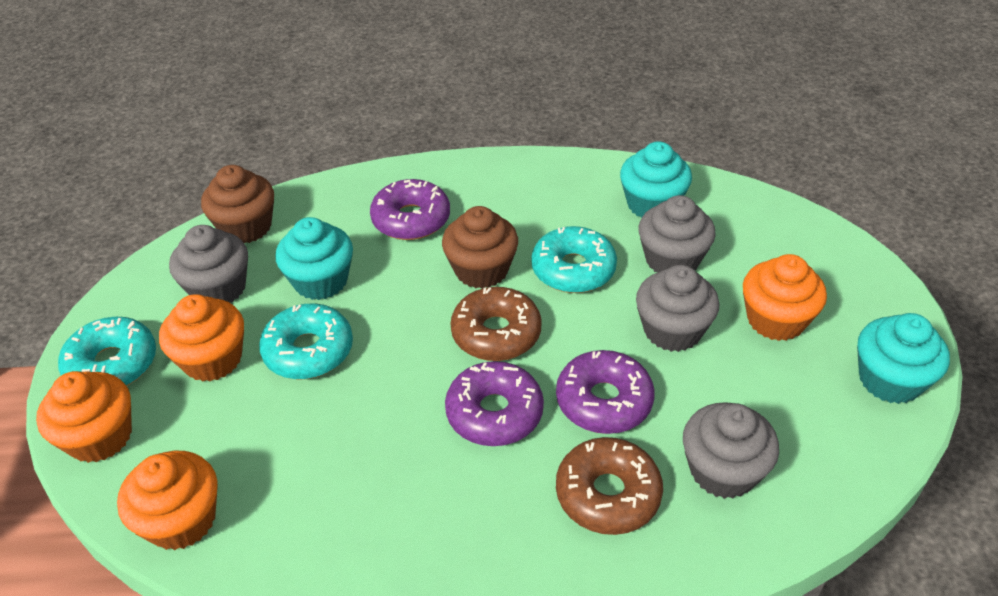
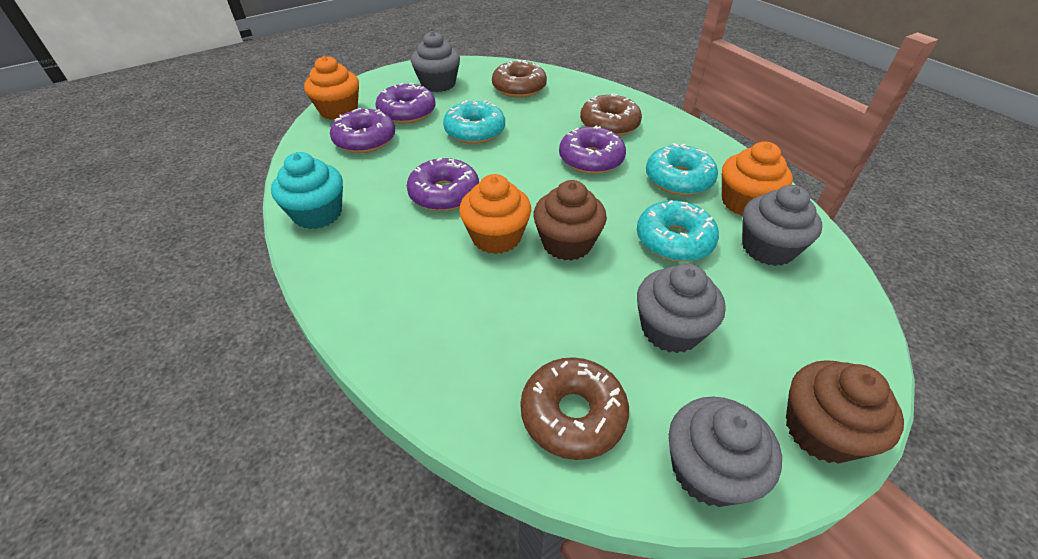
brown donut: [450,287,542,361] [556,437,663,535] = 2 -> [492,59,547,98] [521,357,629,460] [580,93,642,136] = 3
orange cupcake: [36,371,132,463] [117,451,218,550] [159,294,244,382] [743,254,827,341] = 4 -> [304,56,359,120] [459,174,531,254] [722,141,793,216] = 3
purple donut: [370,179,450,240] [445,361,544,446] [556,350,655,434] = 3 -> [330,108,395,153] [375,83,435,124] [407,158,479,211] [559,125,626,174] = 4
turquoise cupcake: [276,217,353,300] [620,141,692,218] [857,313,950,404] = 3 -> [271,152,343,229] = 1

